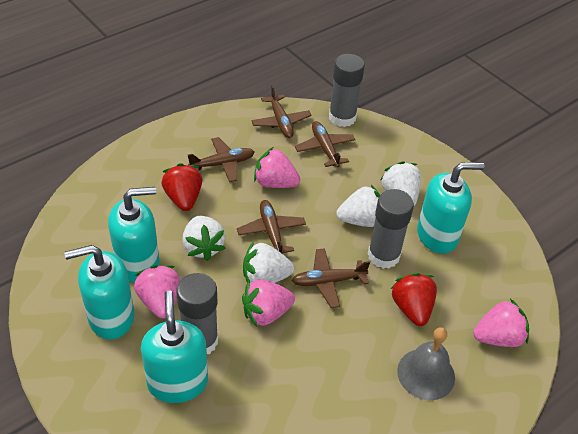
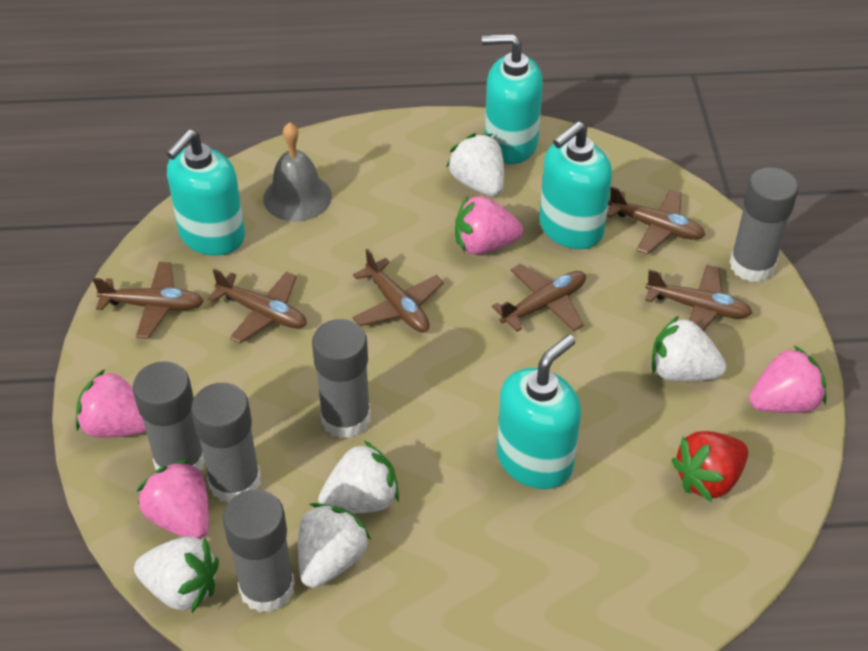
brown plane: [188,137,255,182] [237,200,306,254] [251,85,311,138] [292,248,370,308] [295,121,356,168] = 5 -> [93,262,204,339] [208,269,307,343] [352,249,444,332] [492,264,586,332] [607,186,705,254] [645,265,753,331] = 6
grey glue stick: [176,273,218,354] [329,54,365,127] [368,189,414,269] = 3 -> [133,361,205,471] [191,383,261,503] [223,489,295,613] [312,319,371,439] [729,167,799,282] = 5
red strawberry: [161,163,202,211] [391,273,437,326] = 2 -> [671,431,748,502] = 1
white strawberry: [182,216,226,261] [243,241,294,283] [336,185,380,227] [380,161,421,206] = 4 -> [134,536,219,613] [298,503,371,588] [318,441,399,514] [446,134,504,196] [652,315,726,382] = 5

